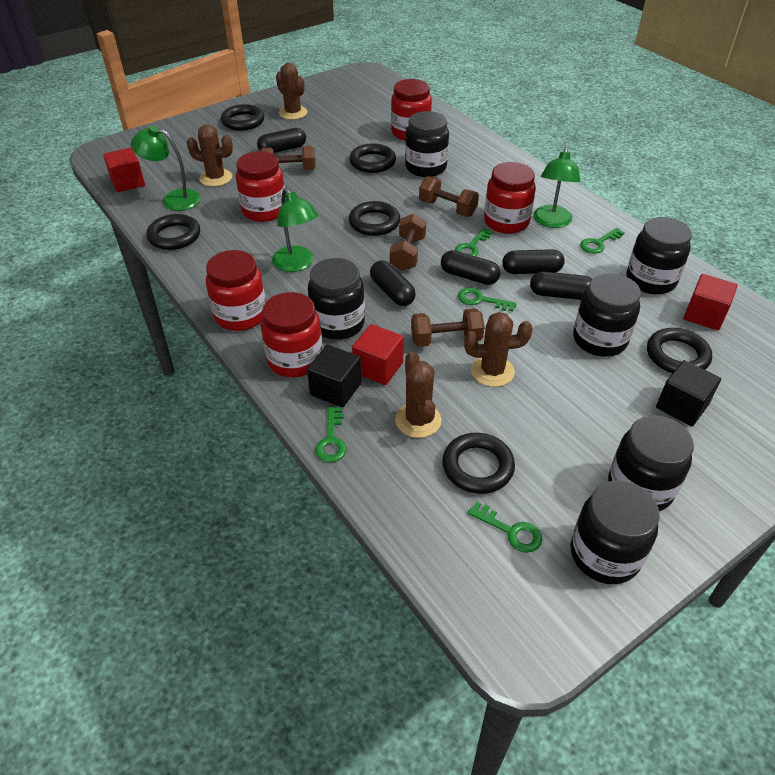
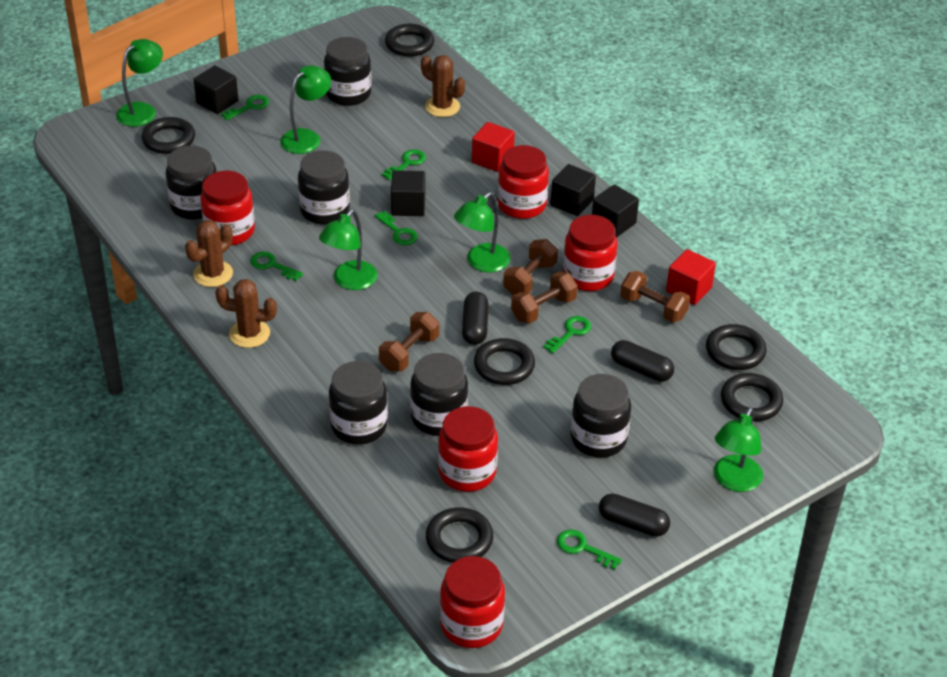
black capsule: [257,128,306,153] [370,260,416,306] [441,250,501,285] [502,249,565,274] [530,271,592,300] = 5 -> [462,291,489,345] [599,494,670,537] [611,340,674,382] = 3
black cube: [307,345,361,407] [656,360,721,426] = 2 -> [193,65,239,114] [391,170,425,216] [550,164,596,216] [592,184,639,238] = 4
brown cactus: [187,125,233,187] [276,63,308,120] [395,351,442,438] [464,312,533,387] = 4 -> [185,220,233,287] [215,279,277,348] [421,55,465,117] = 3
green key: [315,407,347,462] [455,228,492,256] [458,288,517,312] [468,502,543,553] [580,228,624,253] = 5 -> [221,95,269,120] [250,252,303,281] [375,211,418,245] [382,149,426,180] [543,316,591,353] [557,529,622,570] = 6
green lamp: [131,126,201,211] [272,188,318,272] [533,147,580,228] = 3 -> [116,39,163,127] [280,65,331,154] [319,210,378,290] [454,192,511,272] [714,407,763,492] = 5
red cube: [103,148,145,192] [352,324,404,385] [684,274,738,330] = 3 -> [472,122,515,172] [666,249,716,305] = 2

